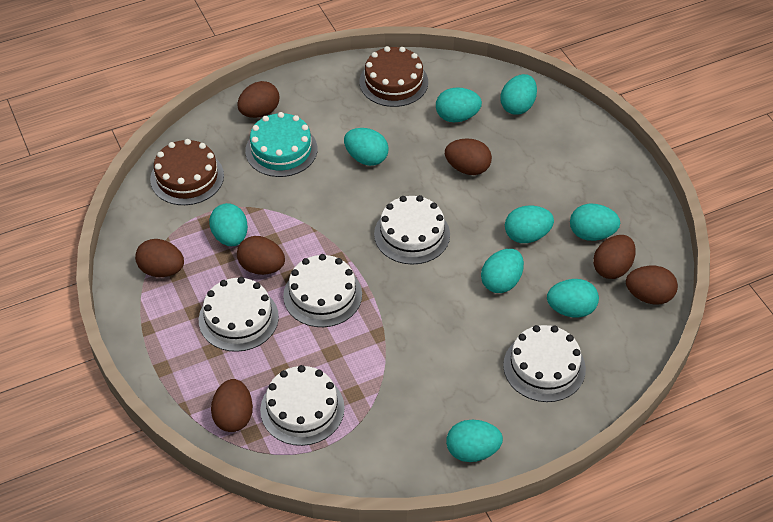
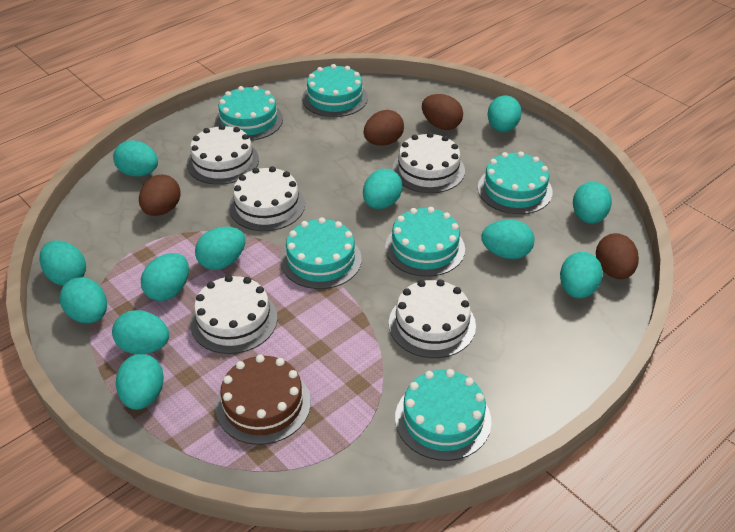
brown cake: [150,139,224,205] [359,46,428,107] = 2 -> [216,355,311,445] = 1
brown egg: [135,239,184,277] [211,379,253,432] [237,81,280,118] [237,236,285,275] [445,138,492,175] [593,235,636,279] [626,266,678,305] = 7 -> [139,175,180,216] [364,110,404,146] [422,94,463,130] [596,233,639,279] = 4
turquoise cake: [245,112,317,177] = 1 -> [215,86,283,141] [281,217,362,289] [302,64,368,117] [385,207,465,277] [395,369,492,461] [478,151,553,214] = 6
turquoise egg: [209,203,248,246] [344,128,389,166] [436,87,482,122] [446,420,503,462] [481,249,524,293] [500,74,537,115] [505,205,554,243] [547,279,599,318] [570,204,620,241] = 9 -> [39,240,86,286] [60,277,107,323] [112,310,169,354] [113,140,158,177] [116,354,164,410] [141,253,189,301] [195,227,245,270] [363,169,403,209] [481,220,535,259] [487,96,522,132] [560,252,603,298] [573,182,612,224] = 12

